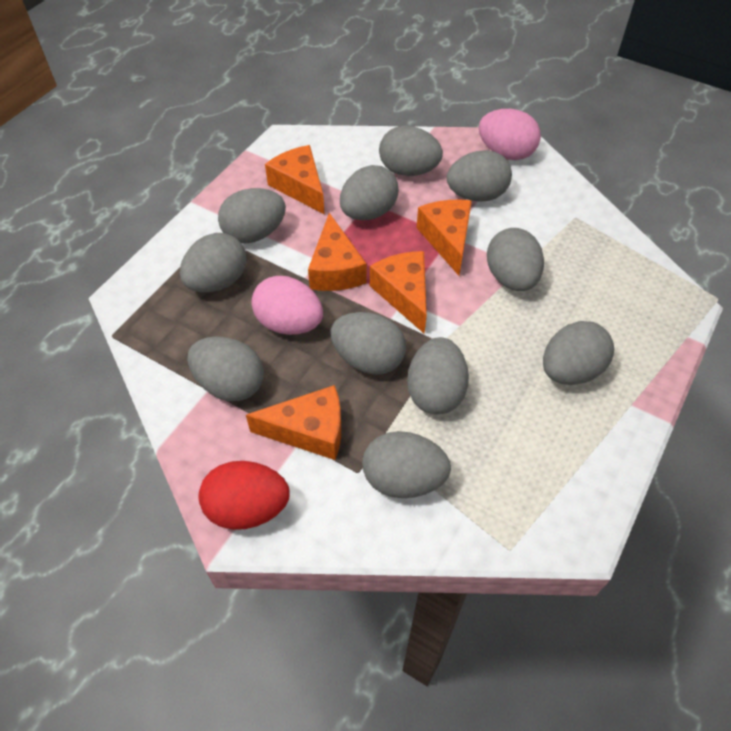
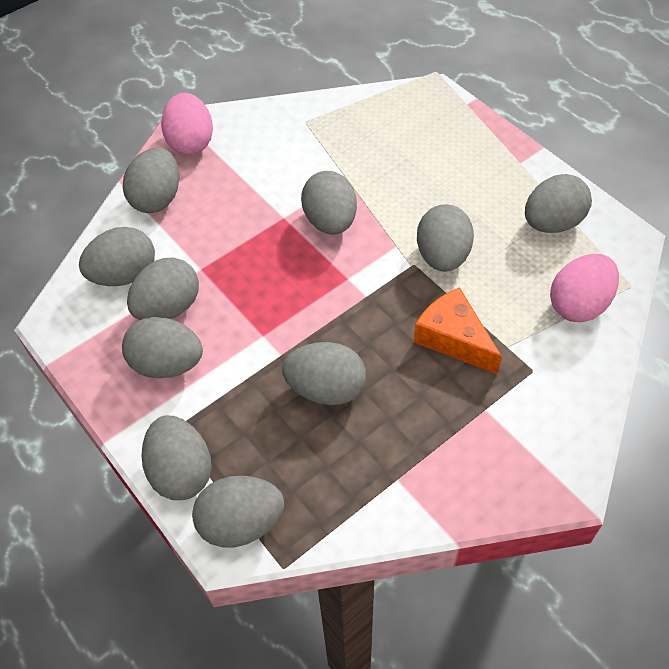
grey egg: [180,233,246,293] [187,336,264,401] [218,188,286,243] [330,312,406,375] [340,165,399,221] [362,431,451,498] [379,125,443,176] [407,337,469,414] [447,150,512,201] [487,228,544,291] [543,321,614,385] = 11 -> [79,227,155,286] [122,317,203,378] [123,147,179,213] [127,258,199,320] [141,416,212,500] [192,476,284,547] [282,342,366,405] [301,171,357,235] [417,204,474,272] [525,174,592,233] = 10
orange cheese: [246,385,341,460] [265,145,325,215] [308,213,366,291] [370,251,427,334] [417,200,472,276] = 5 -> [414,287,502,374] = 1
red egg: [199,461,290,530] = 1 -> none = 0

